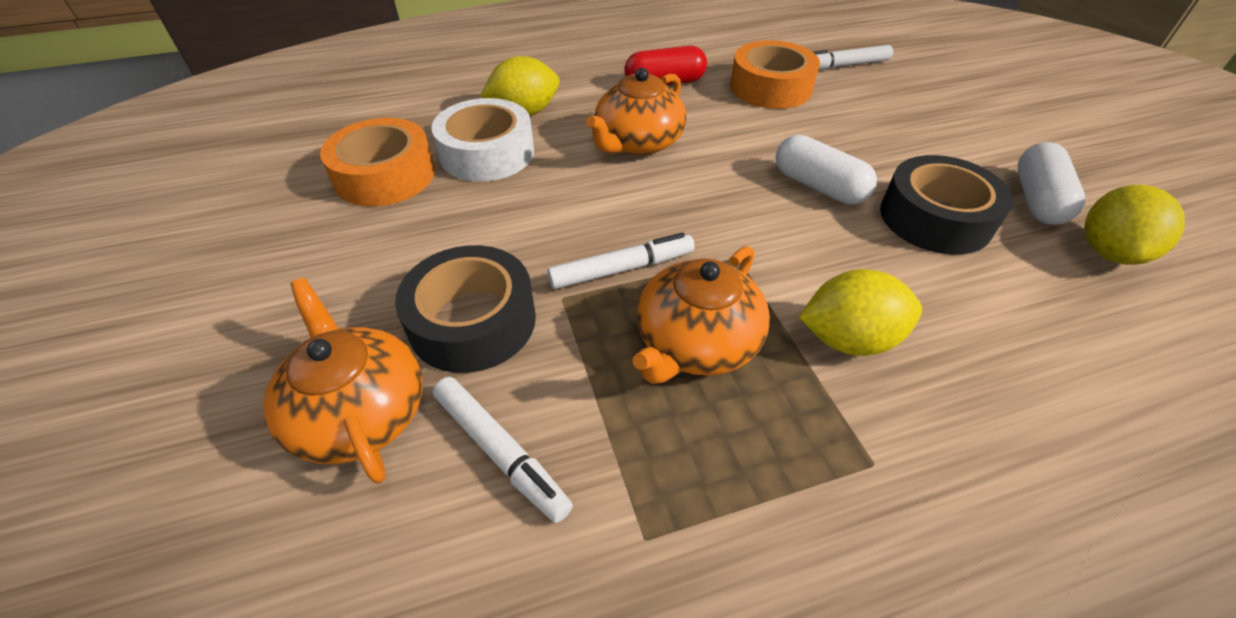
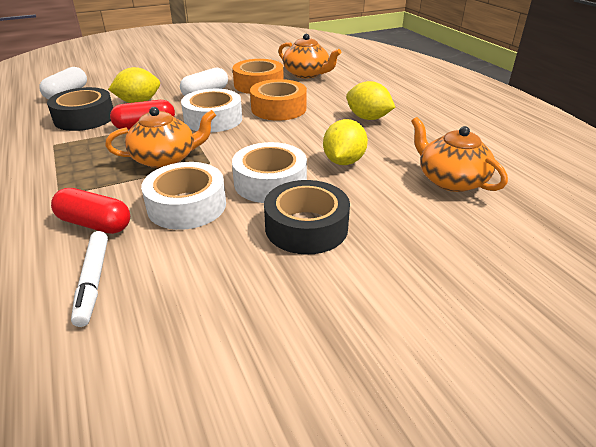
red capsule: [624,46,707,85] = 1 -> [51,188,130,234] [110,100,175,130] = 2
white marker: [433,377,573,523] [547,233,695,289] [812,45,893,70] = 3 -> [71,231,108,327] = 1
white tape: [431,98,534,182] = 1 -> [141,162,226,230] [181,89,242,132] [232,142,307,203] = 3

